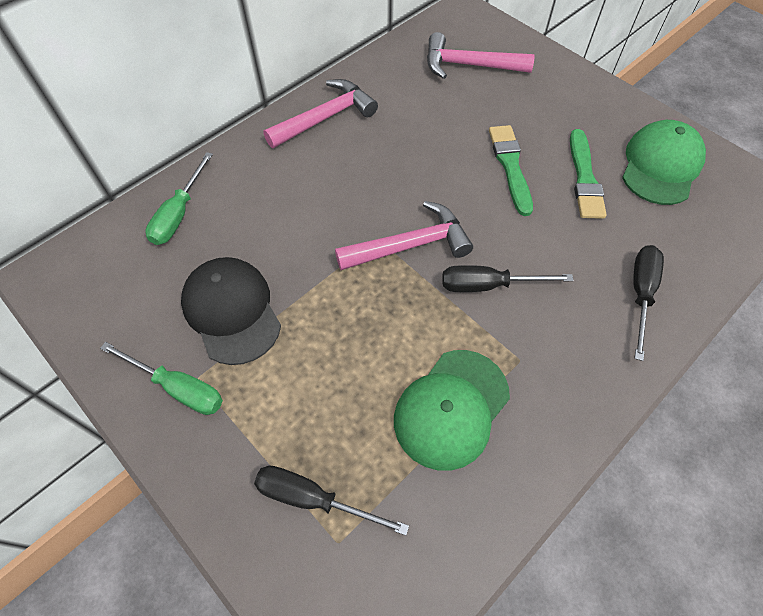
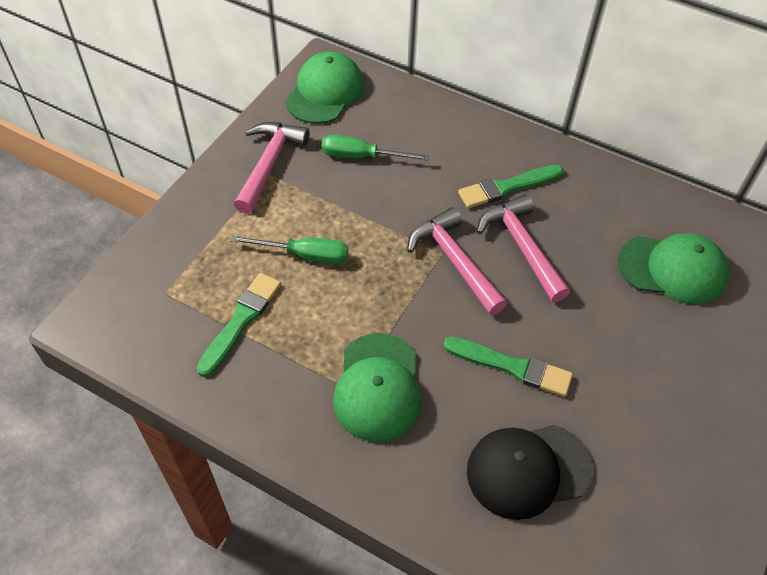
black screwdriver: [254,466,409,536] [442,265,574,292] [633,245,664,361] = 3 -> none = 0
green brush: [489,125,533,216] [570,129,607,219] = 2 -> [197,273,281,377] [443,336,573,397] [458,165,563,208] = 3
green cap: [394,350,510,471] [622,120,706,205] = 2 -> [285,52,364,124] [333,333,421,442] [618,233,729,304] = 3

